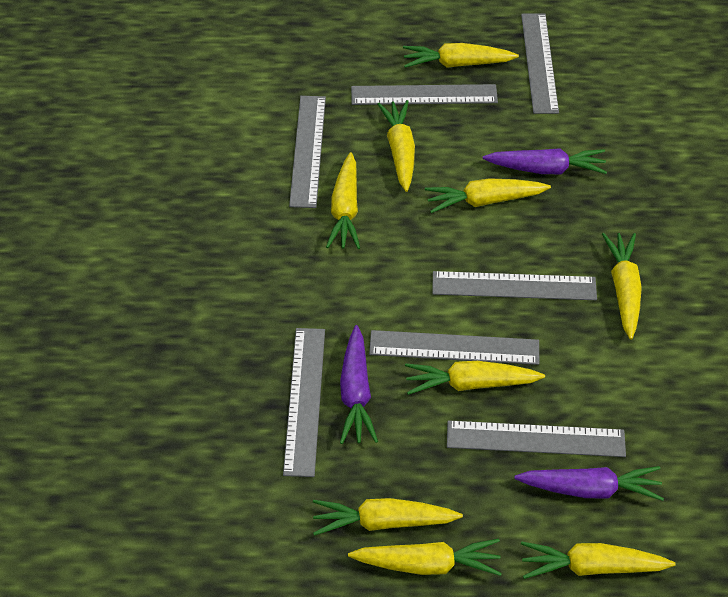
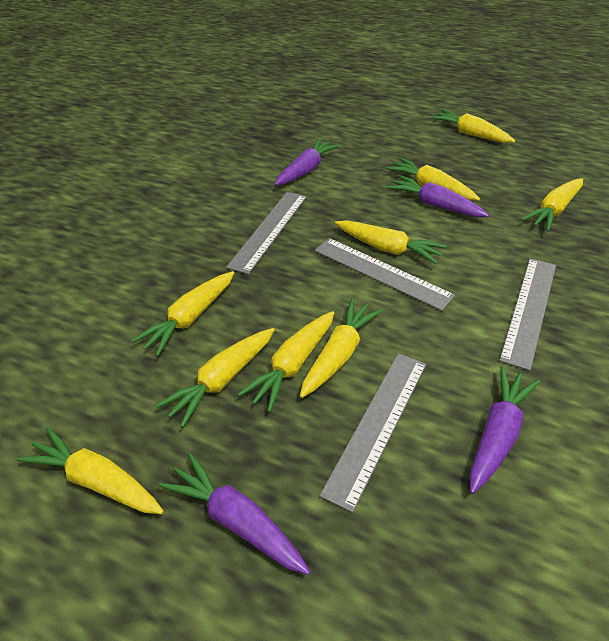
grey ruler: [283,328,325,477] [289,96,326,208] [351,84,498,105] [369,330,539,365] [432,271,597,300] [447,420,626,457] [521,13,559,114] = 7 -> [226,192,307,274] [315,238,455,311] [319,353,427,513] [499,258,556,371] = 4
purple carrot: [340,325,378,444] [483,148,607,174] [514,466,664,501] = 3 -> [159,453,310,575] [275,139,340,186] [387,175,489,217] [470,366,540,494] = 4

